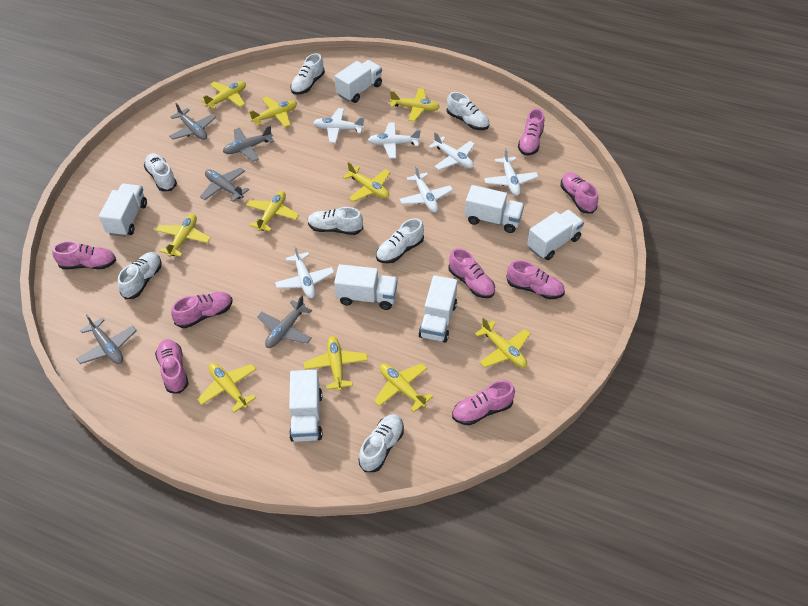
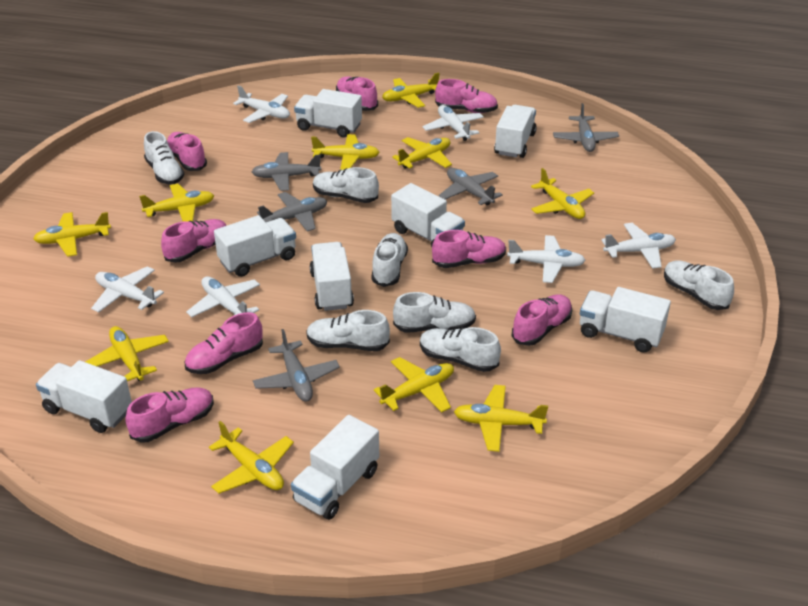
white truck: [99,184,147,237] [289,370,322,442] [334,264,398,310] [335,60,382,103] [418,275,457,342] [465,185,524,233] [527,210,584,260] = 7 -> [36,360,132,433] [214,215,296,277] [291,415,379,520] [294,89,362,137] [310,242,354,311] [391,183,465,247] [494,105,537,158] [580,287,671,353] = 8

